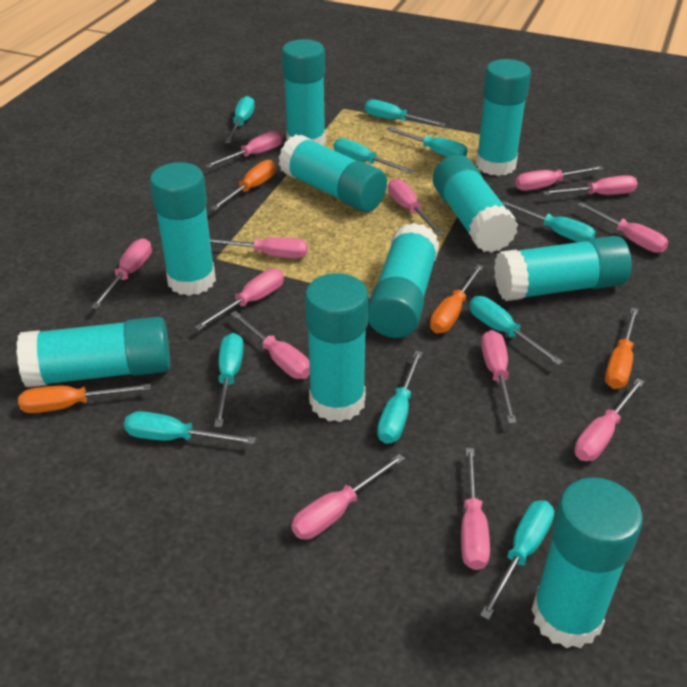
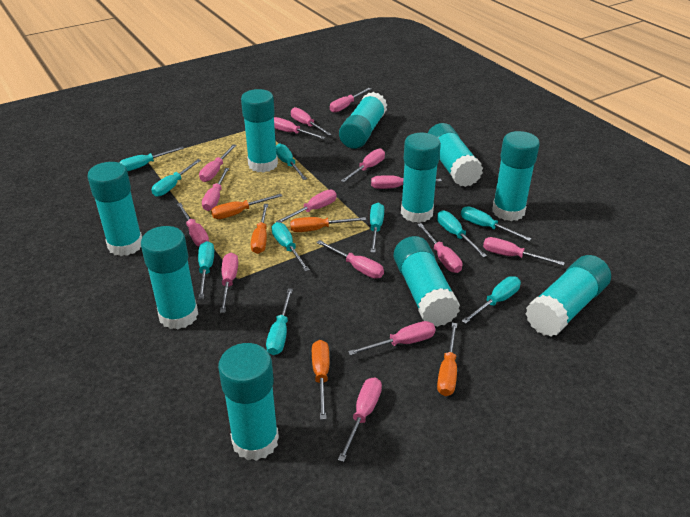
orange screwdriver: [18,384,151,413] [211,160,276,210] [430,264,484,333] [605,308,638,389] = 4 -> [211,194,282,219] [251,204,268,254] [290,217,366,232] [312,340,329,420] [437,323,457,396] = 5
pink screwdriver: [91,238,152,309] [195,269,284,330] [205,130,283,168] [210,237,308,258] [230,311,310,379] [291,454,405,540] [388,179,443,235] [461,448,490,570] [481,330,517,423] [515,166,604,191] [543,175,638,195] [574,378,644,461] [577,202,668,253] = 13 -> [177,203,209,247] [199,144,237,182] [202,168,229,211] [220,253,238,313] [274,117,325,139] [276,190,337,223] [291,107,332,136] [317,240,384,279] [330,88,371,113] [338,377,382,462] [341,148,385,182] [348,321,435,356] [371,175,442,189] [417,223,462,273] [483,237,565,266] = 15

